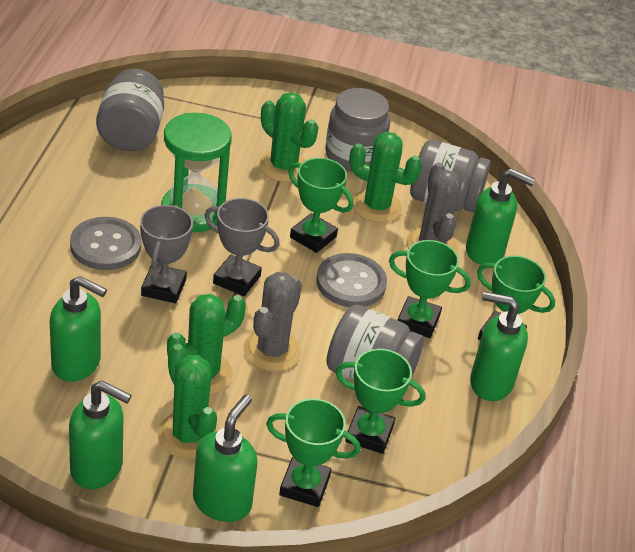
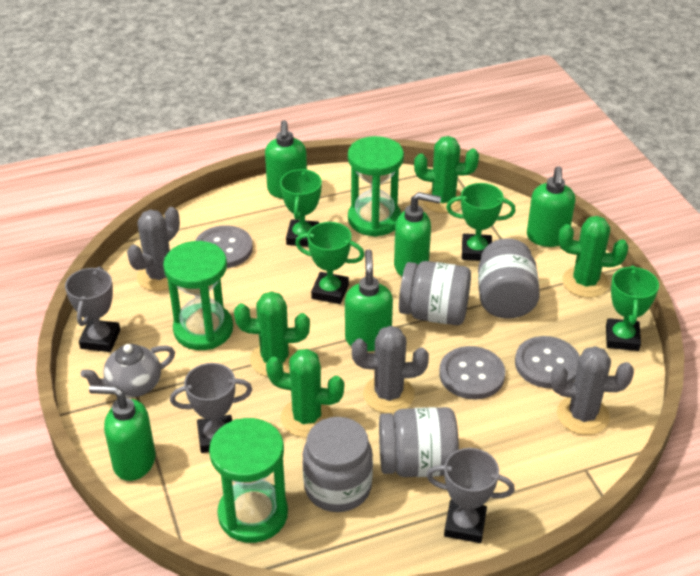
green hourglass: [161,113,232,232] = 1 -> [163,241,233,350] [209,418,288,543] [348,136,404,237] = 3
green trophy: [266,398,361,507] [288,158,353,253] [335,349,425,454] [389,240,471,338] [477,256,555,340] = 5 -> [280,169,322,247] [295,222,364,304] [446,183,516,261] [606,265,659,351] = 4
grey button: [70,217,142,270] [316,253,387,307] = 2 -> [195,225,253,268] [439,346,505,399] [515,336,580,388] = 3
grey cactus: [243,272,302,372] [406,163,461,253] = 2 -> [127,207,180,291] [352,326,429,413] [551,346,634,435] = 3
grey teapot: none = 0 -> [81,344,175,397] = 1
grey trophy: [140,205,193,303] [204,198,280,296] = 2 -> [65,266,120,352] [170,363,252,453] [426,448,515,543] = 3

